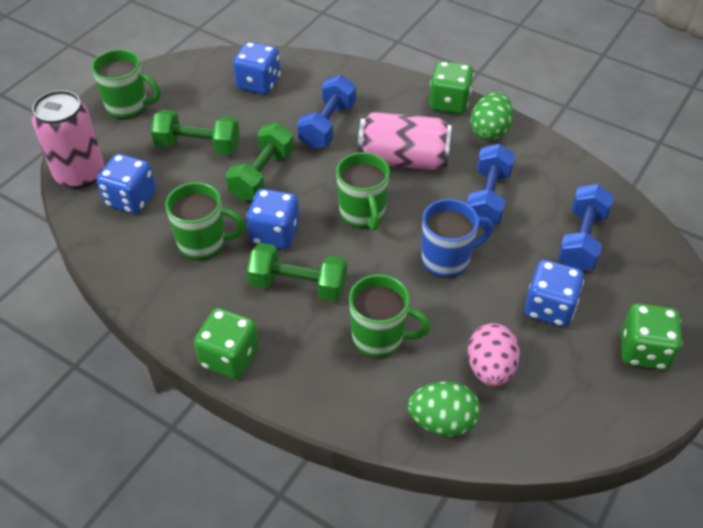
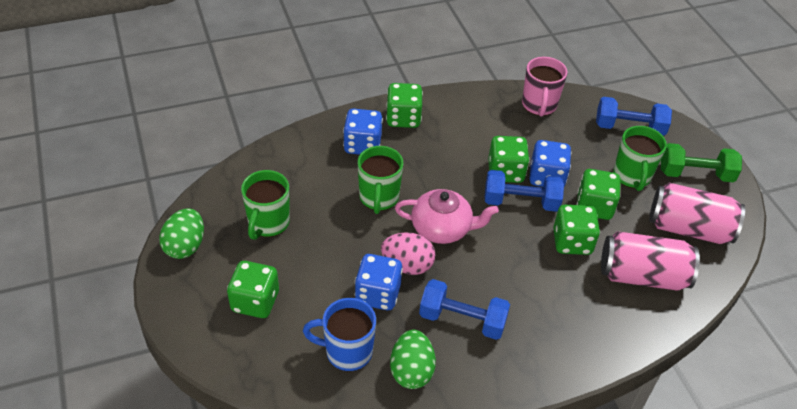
blue dice: [96,154,156,214] [233,42,280,95] [246,189,299,249] [524,260,584,327] = 4 -> [343,109,383,155] [355,254,403,310] [530,140,571,187] = 3
green dice: [194,308,259,379] [429,61,474,114] [621,303,683,370] = 3 -> [227,261,279,318] [386,83,423,128] [488,136,530,183] [553,205,600,255] [576,169,621,220] = 5
green dumbbell: [151,110,240,155] [226,123,294,201] [247,243,347,301] = 3 -> [661,143,742,183] = 1
green mug: [92,49,161,119] [165,182,245,260] [336,152,390,231] [349,274,431,358] = 4 -> [241,170,290,240] [358,146,403,214] [614,126,667,191] = 3
pink mug: none = 0 -> [522,57,568,117] = 1
pink teapot: none = 0 -> [395,189,499,244] = 1

